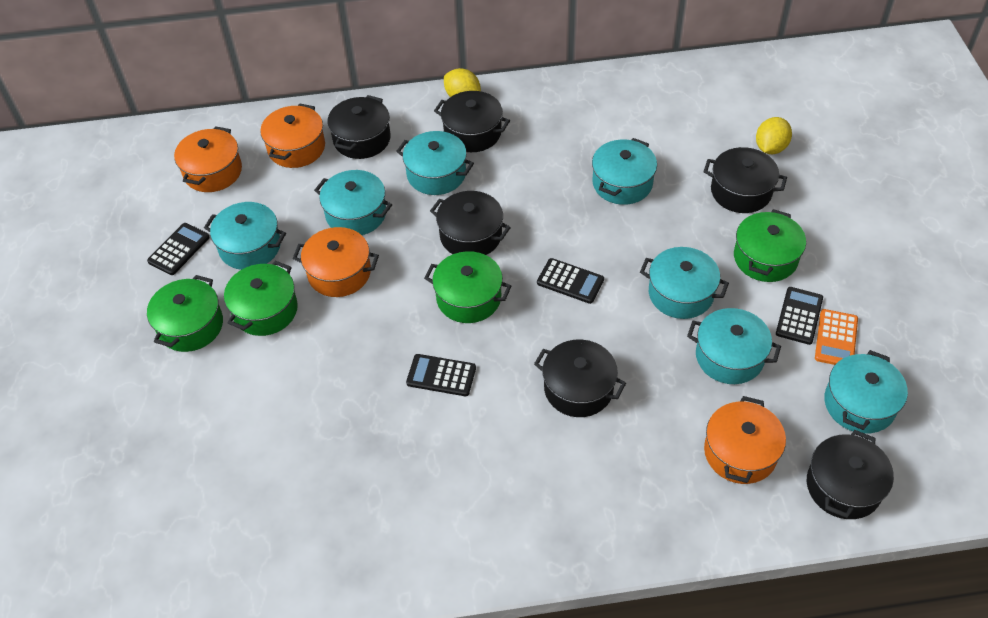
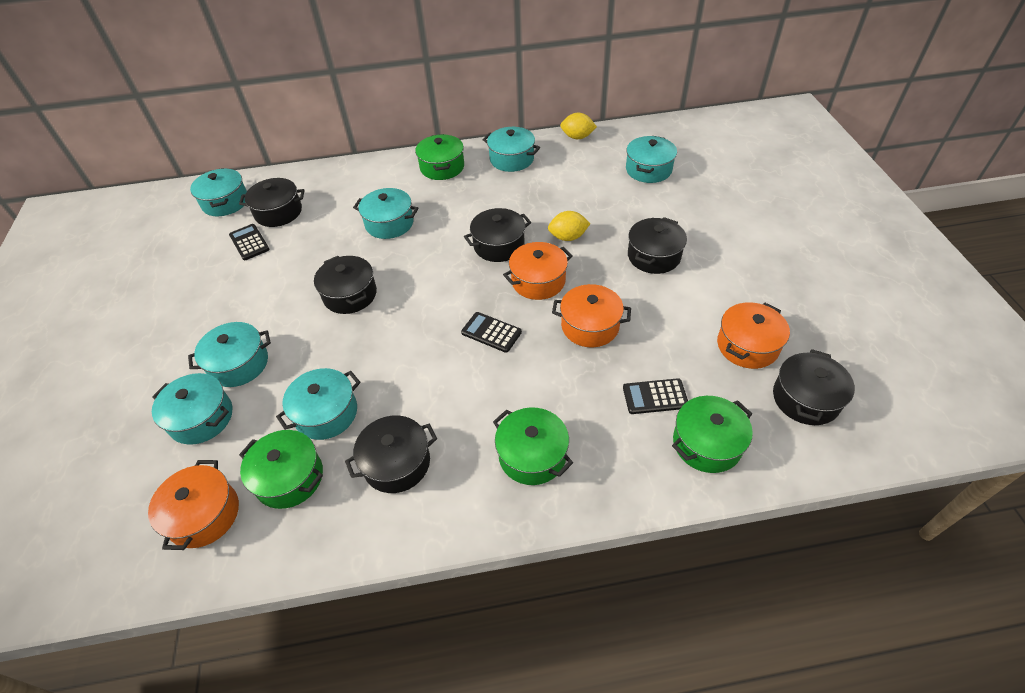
black calculator: [147,223,210,275] [406,354,476,396] [537,258,604,304] [776,287,823,345] = 4 -> [229,224,270,260] [461,312,522,353] [623,378,688,414] = 3
orange calculator: [815,309,858,365] = 1 -> none = 0

